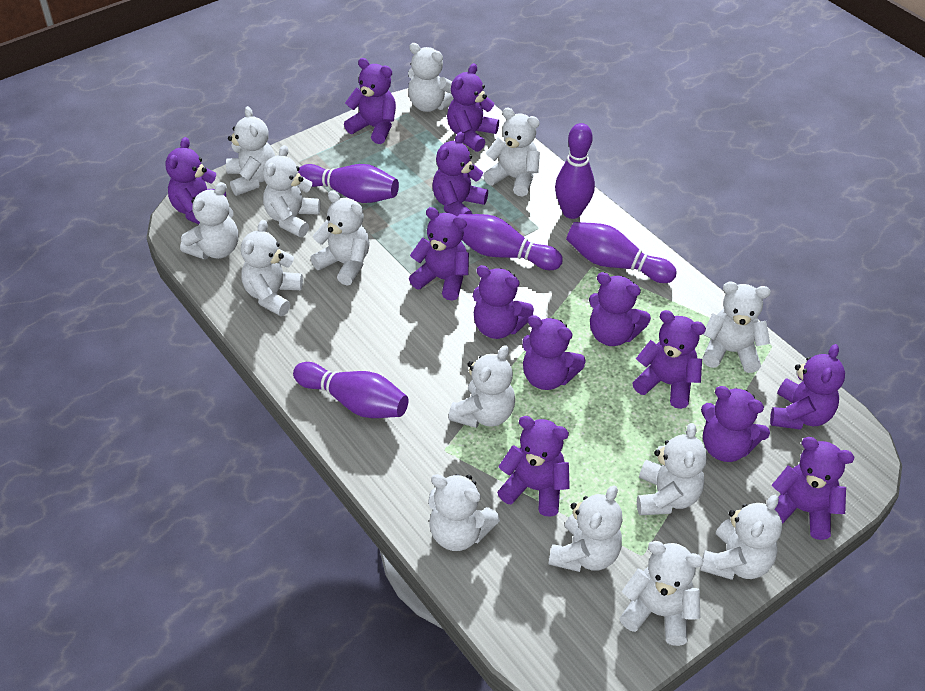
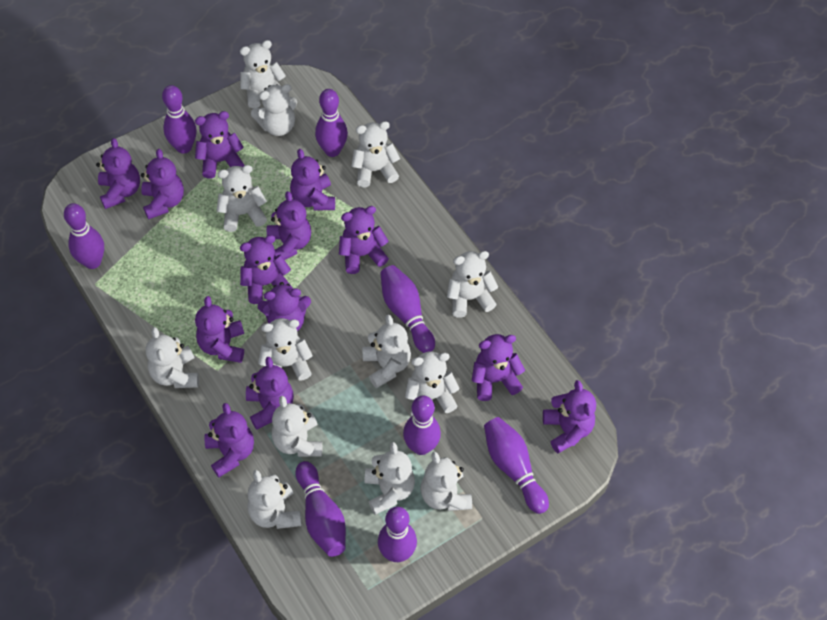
purple bowling pin: [293,362,408,418] [298,164,399,203] [458,214,563,270] [555,123,595,219] [566,222,677,283] = 5 -> [64,203,104,269] [162,85,197,154] [296,461,346,557] [315,89,348,157] [378,507,417,562] [380,265,435,353] [403,396,441,455] [484,417,549,514] = 8
white teddy bear: [180,182,238,259] [226,106,275,196] [241,220,303,316] [263,145,321,237] [310,191,370,286] [408,43,454,112] [428,474,500,551] [448,345,515,428] [483,108,540,197] [548,485,623,572] [620,541,704,646] [637,423,707,515] [700,495,782,580] [702,282,770,373] = 14 -> [146,327,199,388] [217,165,267,232] [240,40,286,108] [247,470,301,529] [251,84,297,136] [258,318,313,380] [271,396,322,457] [351,121,400,188] [362,315,411,388] [364,442,415,515] [405,351,460,416] [420,451,472,511] [447,251,498,318] = 13

